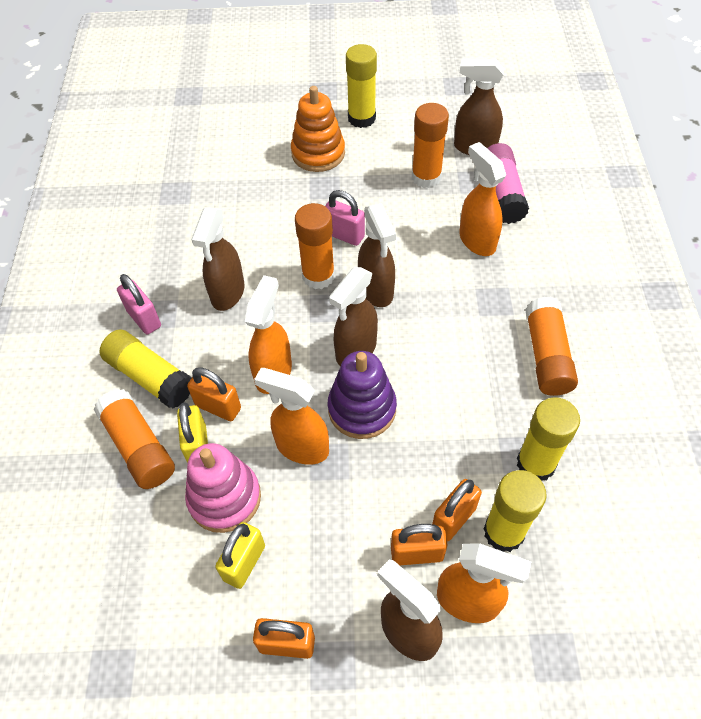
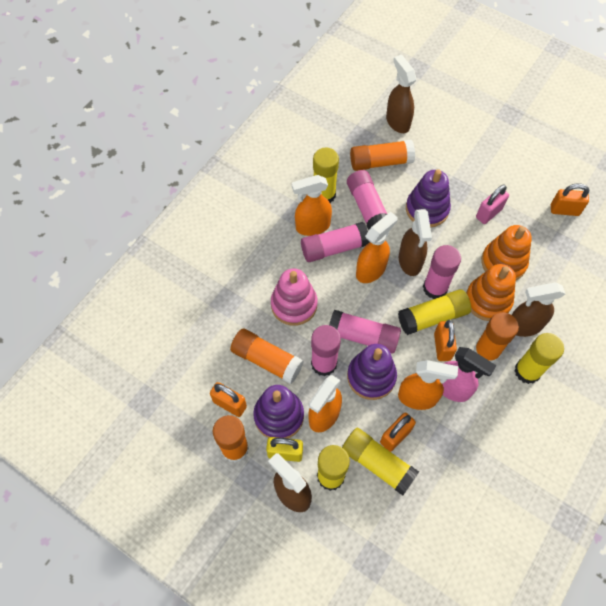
brown spray bottle: [191,208,245,311] [329,267,378,366] [358,203,396,307] [377,560,443,661] [454,59,504,155] = 5 -> [268,453,312,512] [386,55,416,133] [399,209,432,276] [512,282,565,337] = 4
orange stacking toy: [291,86,345,172] = 1 -> [466,264,516,321] [481,225,532,280] = 2
pink glue stick: [487,143,529,224] = 1 -> [301,222,370,262] [311,325,341,376] [329,310,401,353] [347,170,387,230] [423,245,461,299] = 5
pink padlock: [117,274,161,334] [325,190,365,246] = 2 -> [476,185,509,224] = 1
pink spray bottle: none = 0 -> [439,347,497,402] = 1
purple stacking toy: [328,351,397,439] = 1 -> [253,385,304,439] [347,344,397,400] [406,169,451,227] = 3
yellow glue stick: [99,329,192,408] [346,44,377,128] [484,470,547,552] [517,397,580,481] = 4 -> [313,148,339,203] [317,445,350,491] [342,428,419,495] [398,289,471,335] [514,333,564,384] = 5
yellow padlock: [177,402,208,463] [215,522,265,589] = 2 -> [266,437,303,462] = 1

